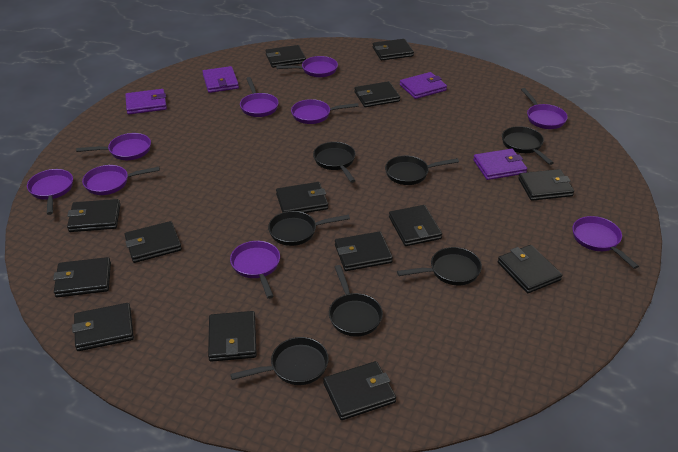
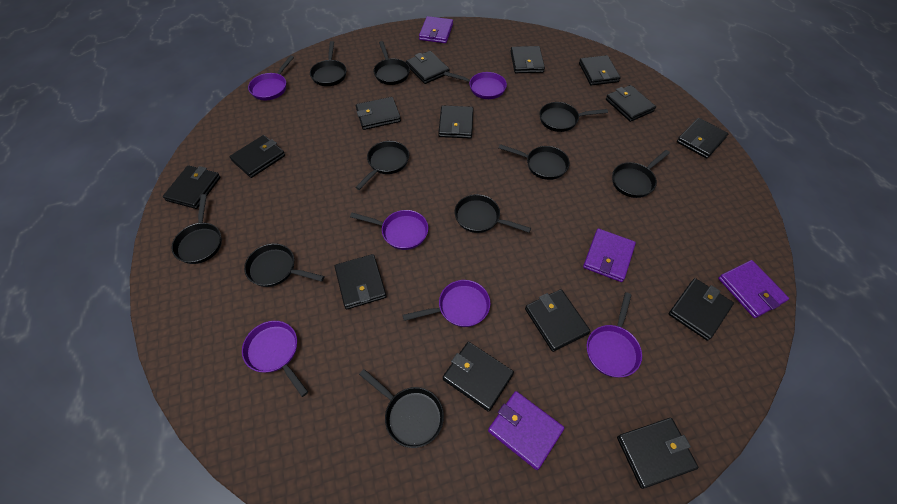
black pan: [230,337,329,385] [268,211,350,246] [313,142,356,183] [329,265,383,337] [385,156,459,185] [397,247,482,285] [502,126,554,165] = 7 -> [172,194,222,264] [244,243,324,287] [310,41,346,86] [355,141,409,190] [359,369,444,448] [373,41,410,85] [455,194,531,233] [498,144,570,180] [540,102,608,132] [612,150,670,198] = 10
purple pan: [27,169,73,215] [76,133,151,160] [82,165,160,195] [230,241,280,299] [240,77,279,117] [276,56,338,77] [291,99,358,124] [521,88,568,129] [572,216,639,269] = 9 -> [242,321,308,397] [248,56,294,100] [350,210,428,250] [403,280,490,327] [444,72,507,99] [587,292,642,377] = 6

